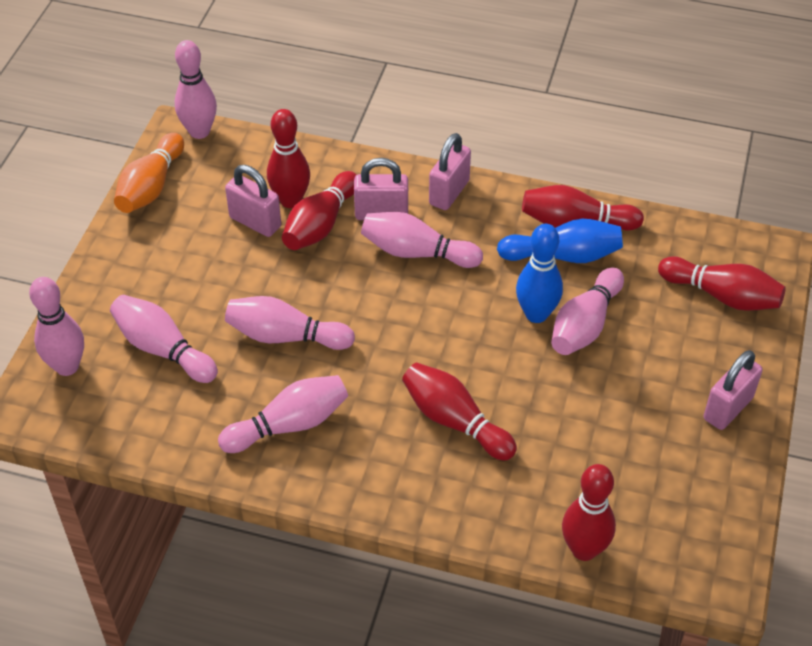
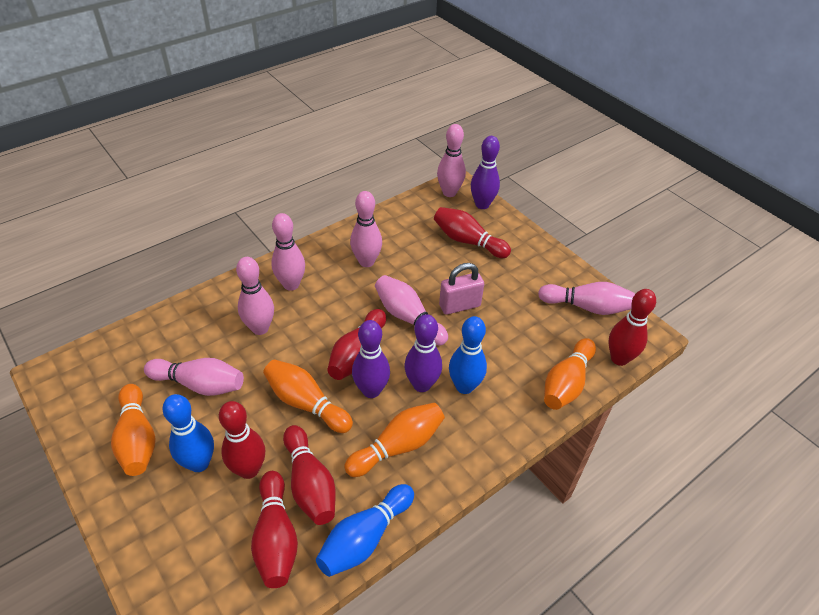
blue bowling pin: [497,219,623,263] [516,224,563,323] = 2 -> [162,394,214,472] [316,484,414,577] [449,316,487,394] = 3
orange bowling pin: [114,133,184,213] = 1 -> [111,384,156,476] [263,359,353,433] [344,403,445,477] [544,338,596,410] = 4
pink padlock: [225,165,281,237] [354,158,408,220] [429,133,471,210] [703,350,763,430] = 4 -> [439,263,484,315] = 1
purple bowling pin: none = 0 -> [352,320,390,398] [404,314,442,392] [471,136,500,209] = 3

